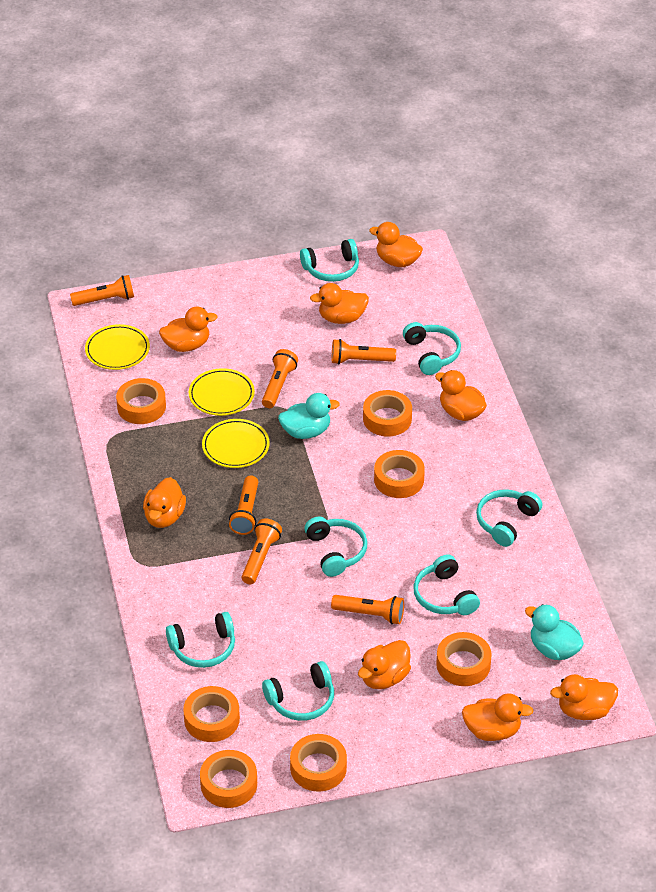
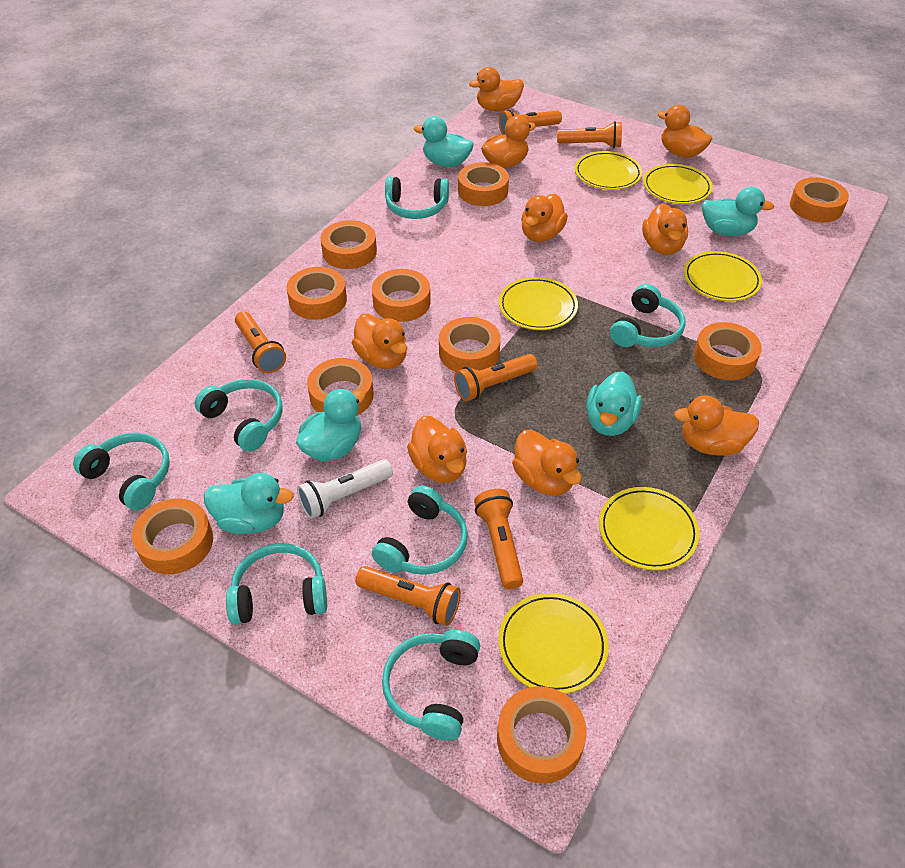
orange duck: [143,477,186,528] [159,306,218,352] [310,283,369,324] [358,640,411,689] [369,222,423,267] [435,370,487,421] [462,693,534,741] [550,674,618,720] = 8 -> [352,314,407,369] [407,416,467,483] [469,67,524,111] [481,115,536,168] [512,429,582,496] [521,194,568,242] [642,203,688,255] [658,105,712,158] [674,395,759,456] = 9
orange tape: [116,378,166,424] [183,686,240,742] [200,750,257,808] [290,734,347,792] [363,390,412,436] [374,450,425,498] [436,632,491,686] = 7 -> [132,499,213,574] [287,267,347,320] [307,358,374,416] [320,220,377,269] [372,269,431,322] [439,317,501,372] [458,162,509,206] [497,686,587,784] [694,322,762,380] [790,177,849,222] = 10
turquoise duck: [278,393,340,439] [525,604,584,660] = 2 -> [204,473,294,534] [296,388,366,461] [414,116,474,167] [586,371,642,436] [702,187,774,236] = 5
white flashlight: none = 0 -> [297,459,393,519] = 1
yellow plate: [85,324,150,370] [189,368,255,416] [202,419,270,468] = 3 -> [498,593,609,694] [499,277,578,330] [575,151,642,190] [599,487,700,570] [643,164,713,204] [684,251,762,301] = 6

